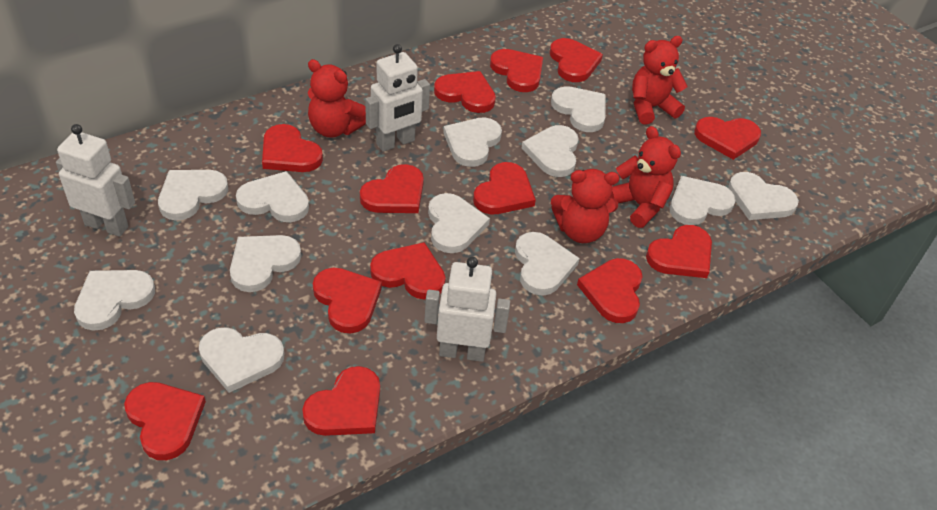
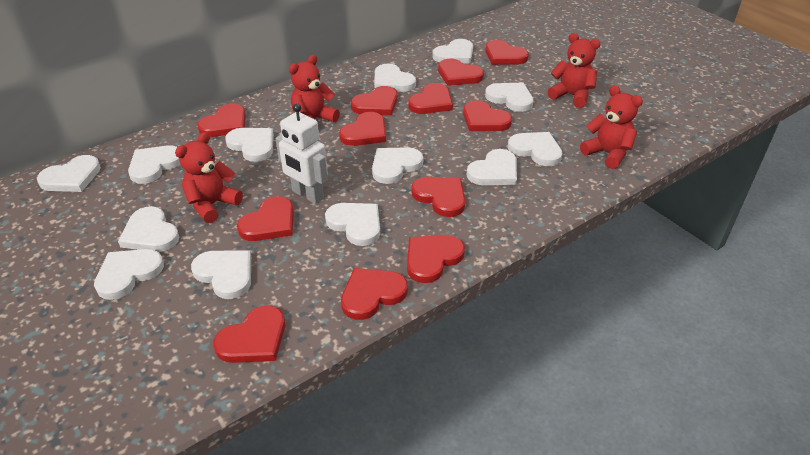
red heart: [124,382,206,460] [262,124,323,172] [302,366,380,436] [313,267,382,333] [360,164,424,213] [370,242,446,300] [434,71,496,113] [473,162,536,214] [490,49,543,92] [550,38,603,82] [577,258,642,323] [646,225,712,278] [694,117,761,160] = 13 -> [197,104,246,137] [213,305,285,363] [237,196,294,241] [339,112,386,146] [341,268,408,320] [351,86,398,115] [407,235,465,283] [408,83,453,114] [411,177,465,217] [438,59,484,86] [463,100,512,131] [485,40,529,65] = 12
white heart: [74,270,155,331] [158,170,228,221] [199,327,284,393] [230,235,301,292] [236,171,309,222] [428,193,490,253] [443,117,502,167] [515,232,580,296] [522,125,579,177] [551,86,606,132] [670,176,736,225] [728,172,799,220] = 12 -> [37,155,101,192] [94,249,164,300] [118,206,179,252] [128,145,180,184] [191,250,251,299] [225,128,274,162] [325,203,380,246] [372,147,423,184] [374,64,416,92] [432,39,473,64] [467,149,517,185] [485,83,534,112] [508,132,563,166] = 13
white robot: [56,124,135,237] [365,44,430,152] [425,257,510,362] = 3 -> [276,103,328,204] = 1

